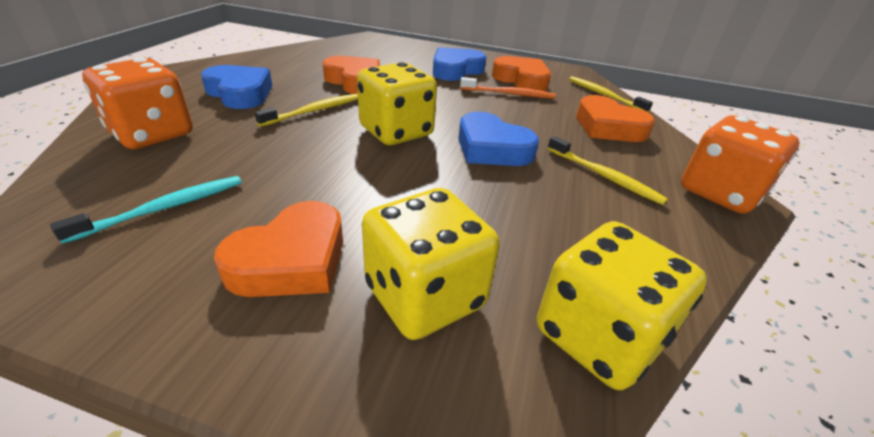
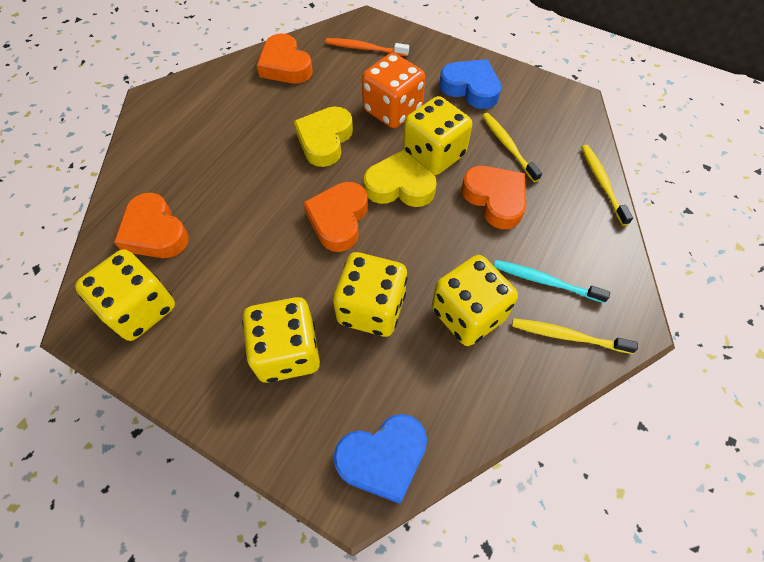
blue heart: [201,65,272,109] [433,47,487,81] [458,112,539,166] = 3 -> [333,414,427,504] [439,59,502,109] = 2
orange dice: [82,58,193,149] [681,115,800,214] = 2 -> [362,53,425,128] = 1
yellow dice: [357,63,437,145] [362,188,500,340] [537,221,707,390] = 3 -> [75,249,175,341] [242,297,320,383] [333,252,407,337] [403,96,472,175] [432,255,518,346] = 5
yellow heart: none = 0 -> [293,106,353,167] [364,150,437,207] = 2

